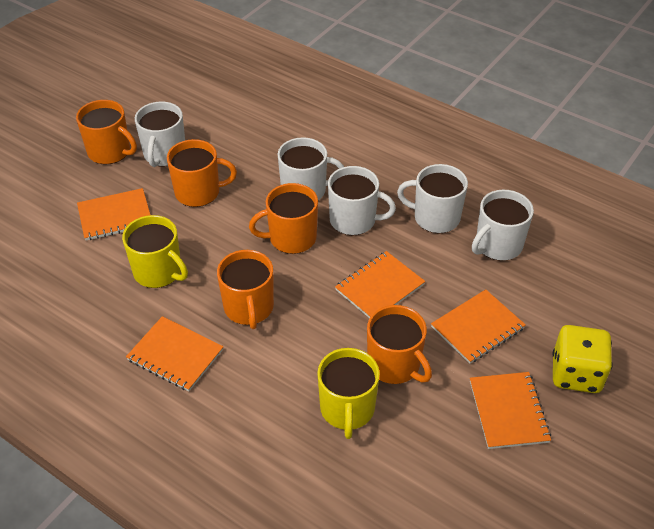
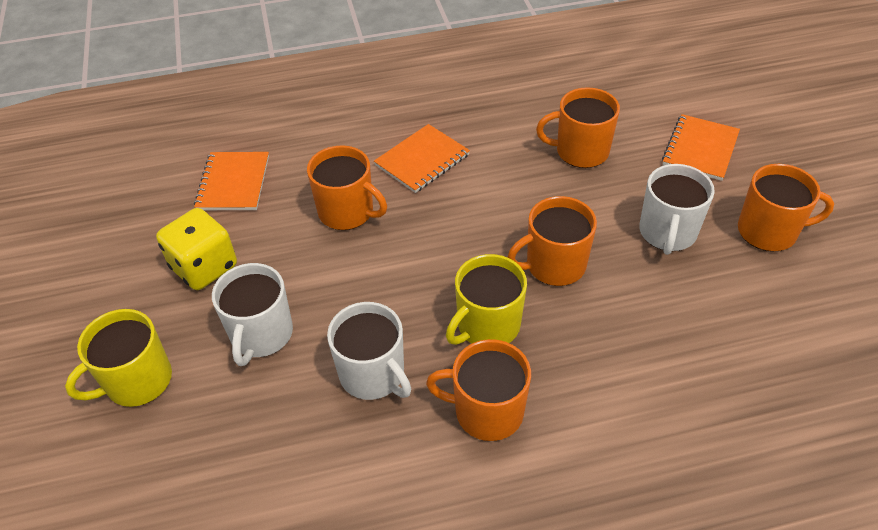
orange notebook: [77,188,150,241] [126,316,224,391] [335,251,425,318] [431,289,526,364] [470,372,551,449] = 5 -> [194,152,269,210] [374,124,470,193] [662,114,740,181] = 3
white mug: [135,102,185,167] [278,137,344,200] [328,166,396,235] [397,164,468,233] [472,190,534,261] = 5 -> [212,263,293,366] [327,302,411,400] [639,164,715,255] = 3

